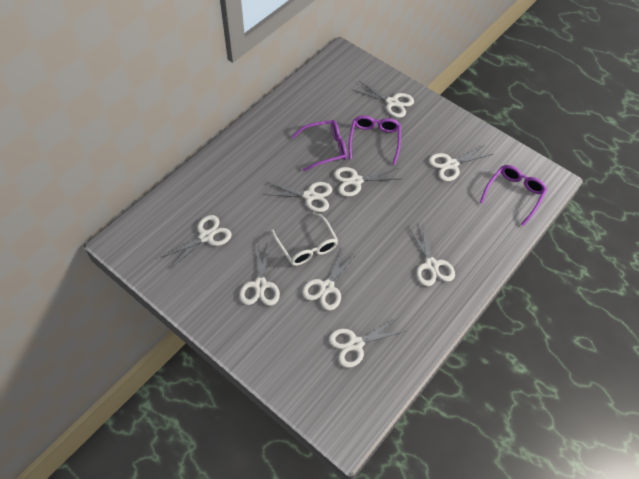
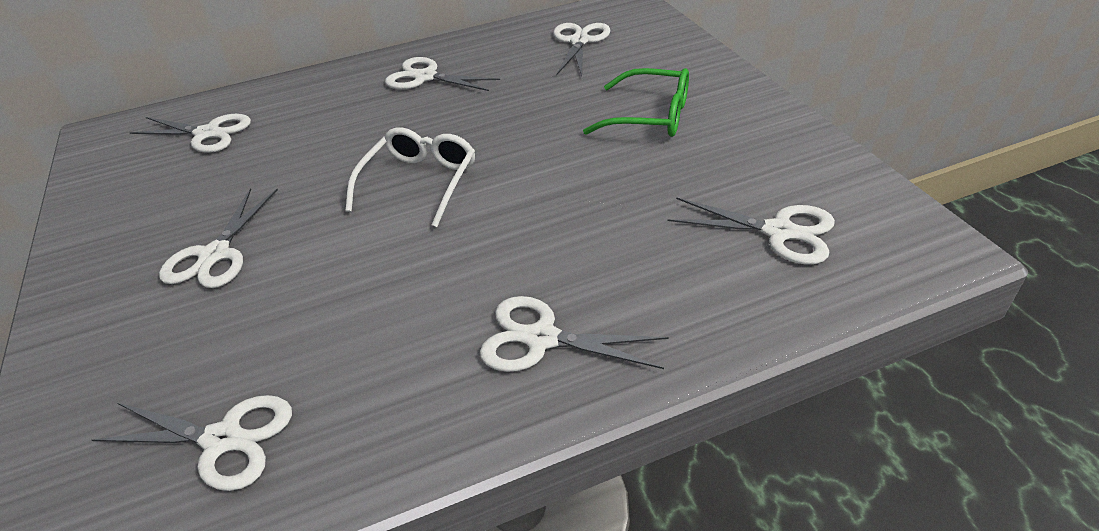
green glasses: none = 0 -> [583,68,689,137] = 1
purple glasses: [292,120,347,171] [348,116,401,165] [480,165,547,226] = 3 -> none = 0
white scissors: [161,215,232,269] [239,241,280,306] [263,182,332,212] [302,248,358,311] [329,317,405,368] [334,167,401,197] [353,81,414,118] [408,225,455,286] [429,144,493,181] = 9 -> [92,395,292,491] [129,114,251,153] [159,188,278,288] [385,57,500,91] [480,296,669,372] [553,23,610,76] [667,197,835,265] = 7

